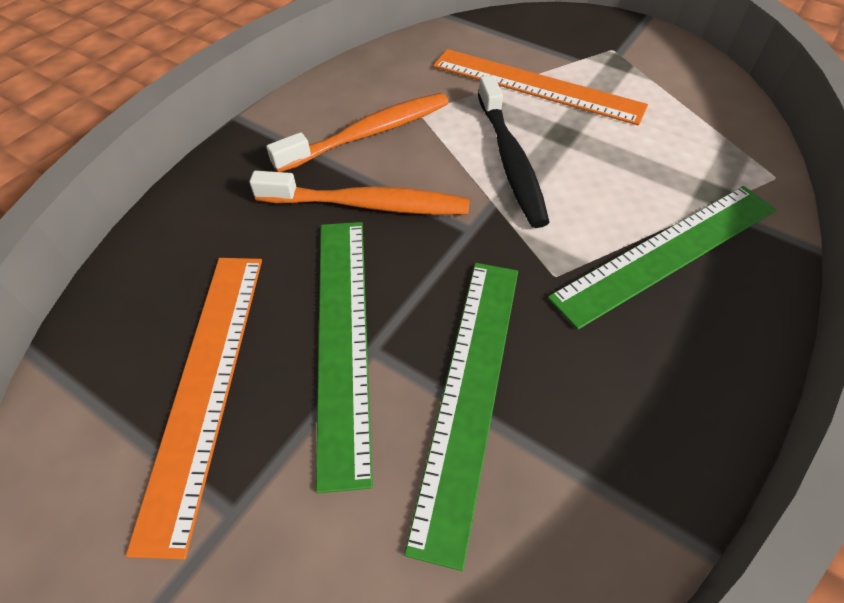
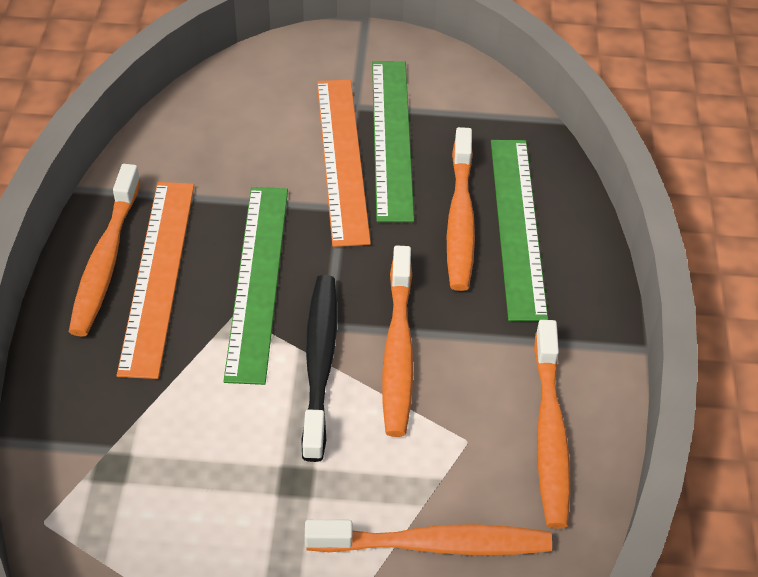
orange toothbrush: [250,171,470,215] [266,93,449,172] = 2 -> [69,164,141,337] [305,520,552,555] [382,246,413,437] [447,127,475,291] [534,320,571,529] = 5

